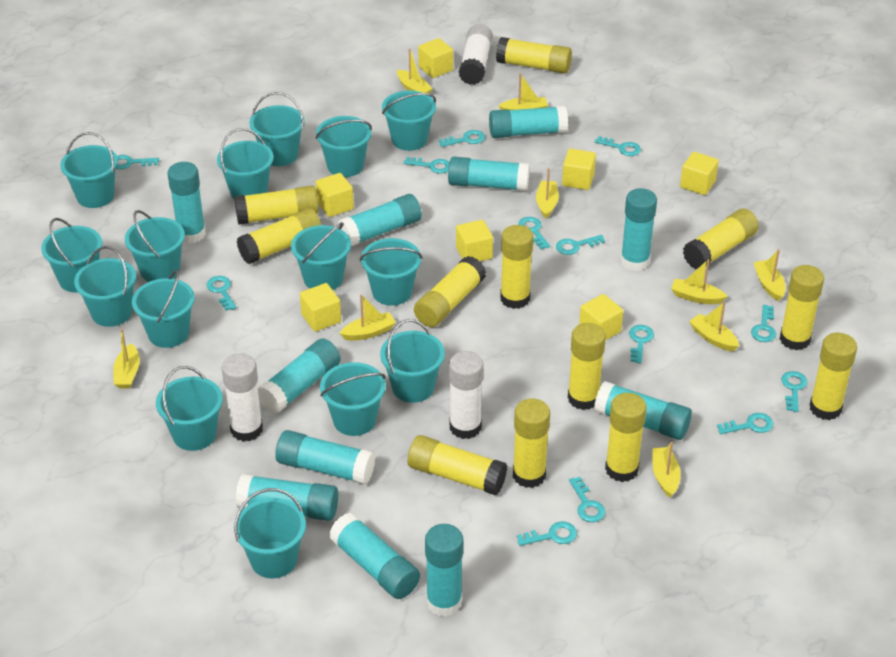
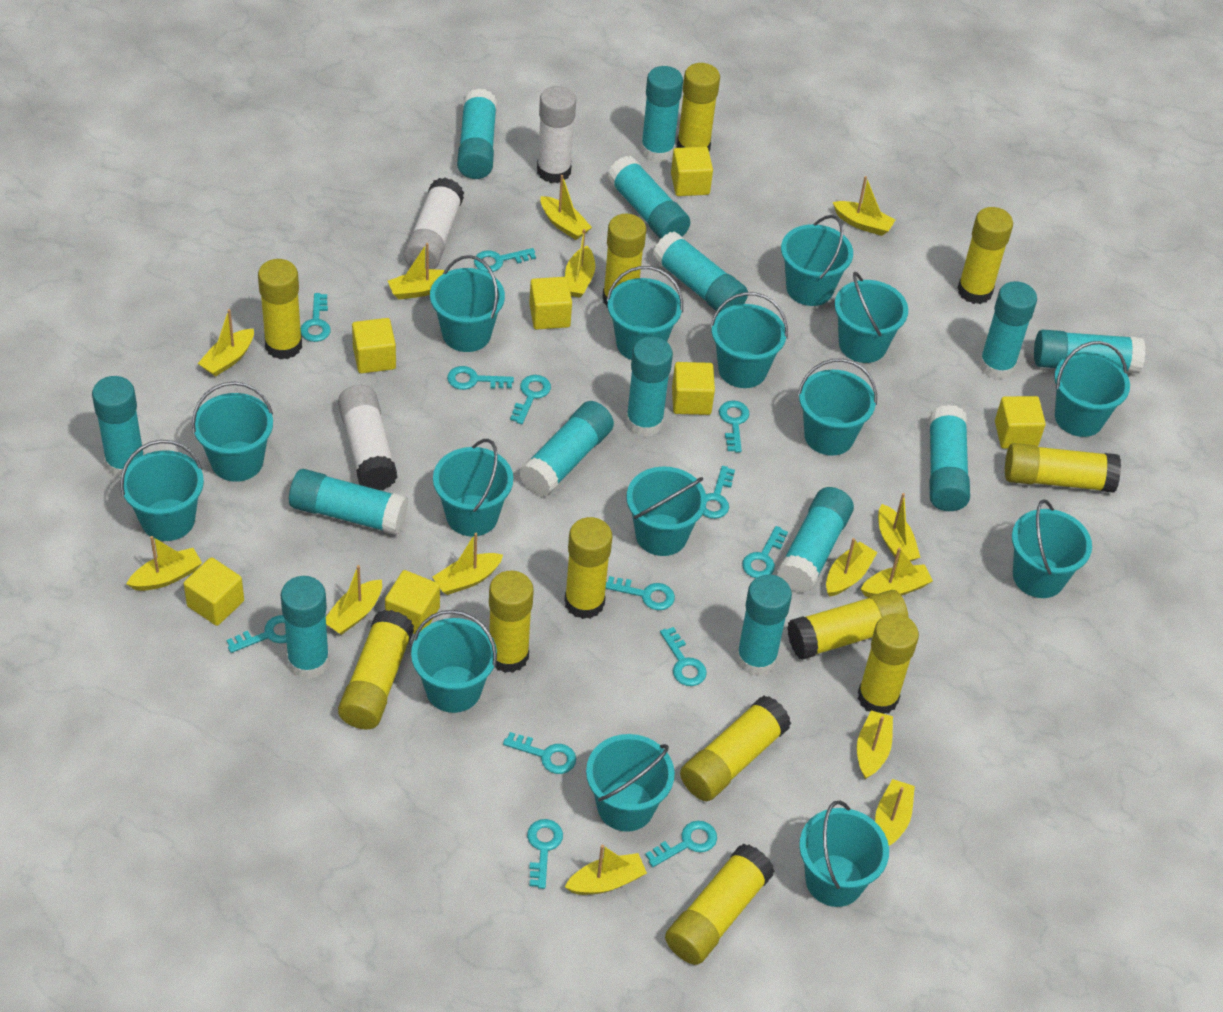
turquoise glue stick: [168,162,206,243] [236,474,338,521] [258,339,341,414] [275,430,375,485] [329,513,420,599] [337,194,422,246] [425,524,463,617] [448,157,530,191] [489,106,568,138] [594,381,692,440] [621,188,657,271] = 11 -> [92,376,144,478] [281,576,330,679] [289,469,408,535] [457,88,497,179] [519,401,614,497] [607,156,690,239] [626,337,673,437] [641,66,683,163] [652,231,748,313] [736,574,792,676] [777,487,854,593] [929,405,970,511] [979,281,1037,379] [1034,330,1145,374] = 14
yellow boat: [113,329,140,388] [339,294,396,341] [397,48,433,93] [499,73,548,110] [536,168,559,219] [652,442,681,498] [671,259,728,304] [689,301,739,351] [753,249,785,301] = 9 -> [127,536,202,591] [198,309,254,377] [326,565,382,635] [388,243,445,300] [433,533,503,595] [541,175,592,240] [565,229,595,298] [565,845,647,895] [826,538,878,597] [833,176,895,236] [857,711,893,779] [861,547,933,597] [875,779,915,846] [878,493,921,562] = 14

